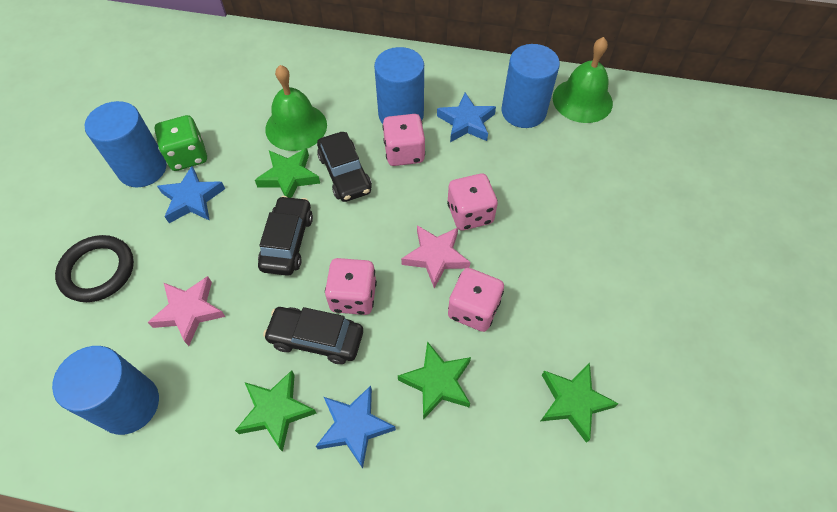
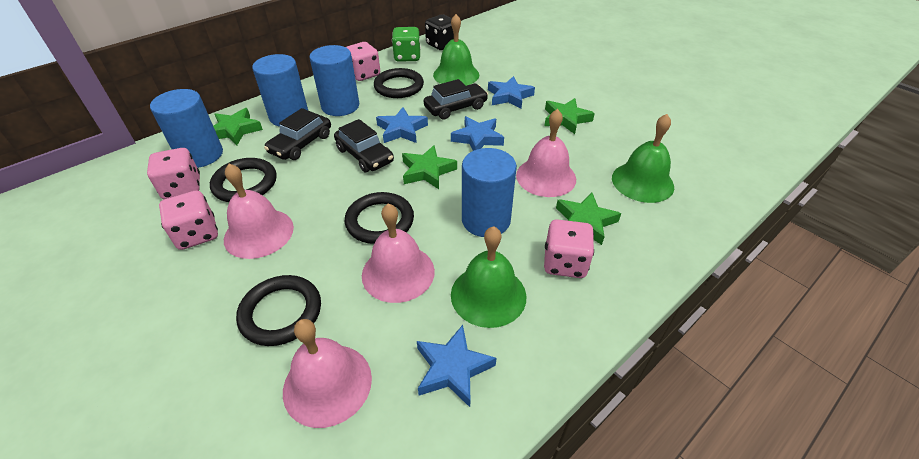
black dice: none = 0 -> [425,14,454,50] = 1
black ring: [55,235,134,302] = 1 -> [210,158,277,202] [236,275,321,346] [345,192,414,244] [374,68,424,98] = 4
blue star: [157,166,225,223] [316,386,396,469] [437,93,496,142] = 3 -> [376,107,428,143] [417,325,497,407] [451,116,504,151] [488,76,535,109] = 4
green bell: [265,65,327,151] [553,37,613,123] = 2 -> [433,14,479,86] [451,226,526,328] [612,114,674,203] = 3
pink bell: none = 0 -> [224,164,294,259] [283,319,372,428] [362,203,435,303] [516,109,576,197] = 4
pink star: [147,276,226,346] [401,225,470,288] = 2 -> none = 0

